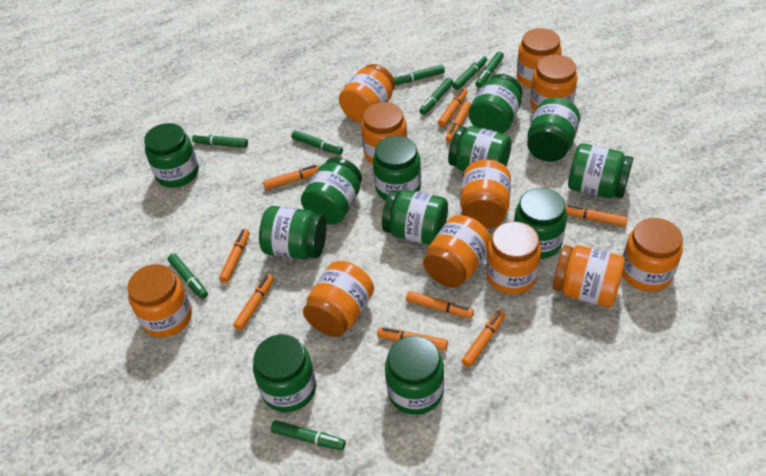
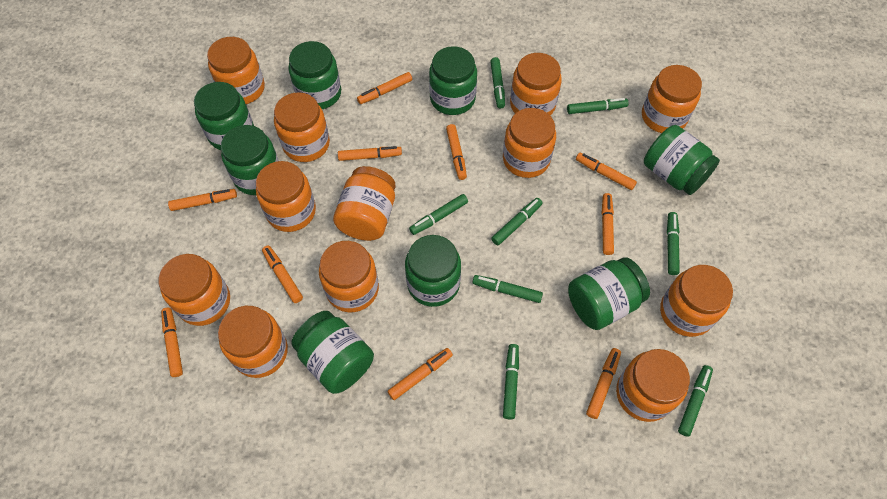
green jar: [144,123,199,188] [253,334,316,412] [259,206,326,259] [301,157,362,224] [373,136,421,200] [382,190,448,245] [385,336,444,415] [448,126,511,172] [469,74,523,133] [514,188,567,259] [527,97,580,162] [568,143,633,198] = 12 -> [194,82,254,150] [221,125,279,195] [288,41,341,109] [291,311,374,394] [405,235,461,307] [429,46,477,115] [568,257,650,330] [644,125,720,195] = 8
orange jar: [127,264,192,337] [303,261,374,337] [339,64,395,123] [361,102,407,164] [423,215,491,288] [460,159,511,229] [486,221,541,295] [517,28,562,88] [530,55,578,111] [553,245,625,307] [622,218,683,292] = 11 -> [159,254,230,326] [207,37,265,104] [218,306,288,378] [256,161,316,232] [274,92,330,162] [319,241,379,312] [333,166,396,241] [503,108,556,178] [510,53,562,116] [616,349,690,422] [642,65,702,133] [660,265,733,337] = 12
orange marker: [219,229,250,283] [233,274,274,331] [263,165,320,190] [377,327,448,351] [406,291,474,318] [438,88,468,127] [446,101,471,142] [462,310,505,367] [565,204,628,227] = 9 -> [161,308,183,377] [168,189,237,211] [262,245,303,303] [338,146,402,161] [357,72,412,104] [387,348,453,400] [446,124,467,180] [576,153,637,190] [586,348,621,419] [602,193,614,255] = 10

